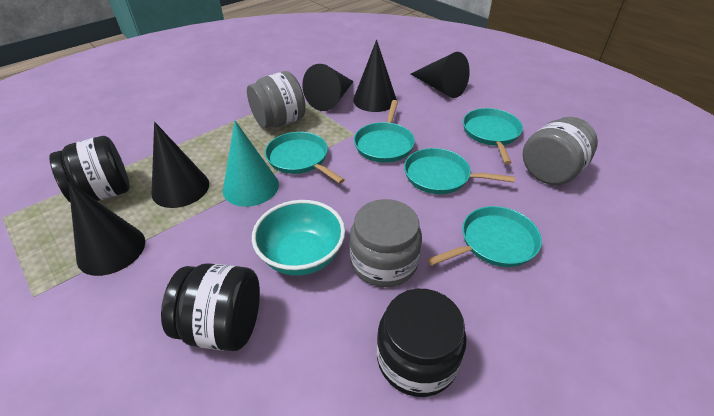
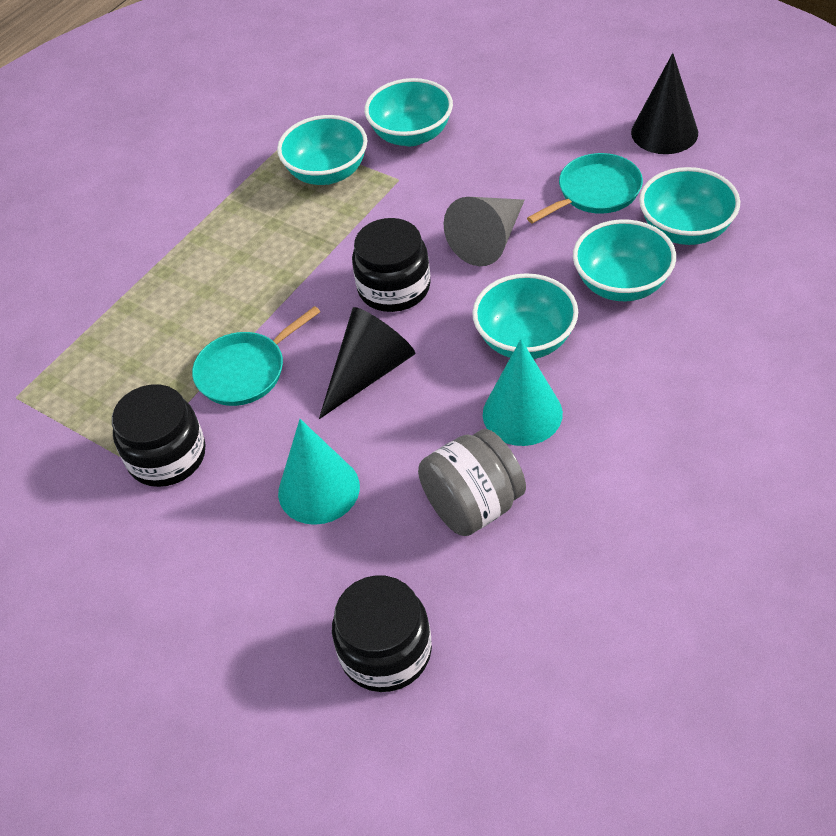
black cone: [68,182,145,276] [152,122,209,208] [302,64,354,111] [353,39,397,112] [411,52,470,98] = 5 -> [319,307,415,419] [631,53,698,154] = 2
grey cone: none = 0 -> [443,197,525,266] = 1
grey jar: [247,71,306,128] [350,199,422,287] [523,117,598,185] = 3 -> [418,429,526,536] = 1
turquoise bowl: [252,200,345,276] = 1 -> [277,115,368,185] [364,78,453,146] [472,273,578,359] [573,219,676,301] [639,167,740,245] = 5
turquoise cone: [223,121,279,207] = 1 -> [278,419,360,525] [483,339,563,446] = 2
turquoise pan: [265,132,345,184] [354,100,415,163] [404,148,515,194] [427,206,542,267] [463,108,523,164] = 5 -> [192,306,320,406] [527,153,643,224] = 2

